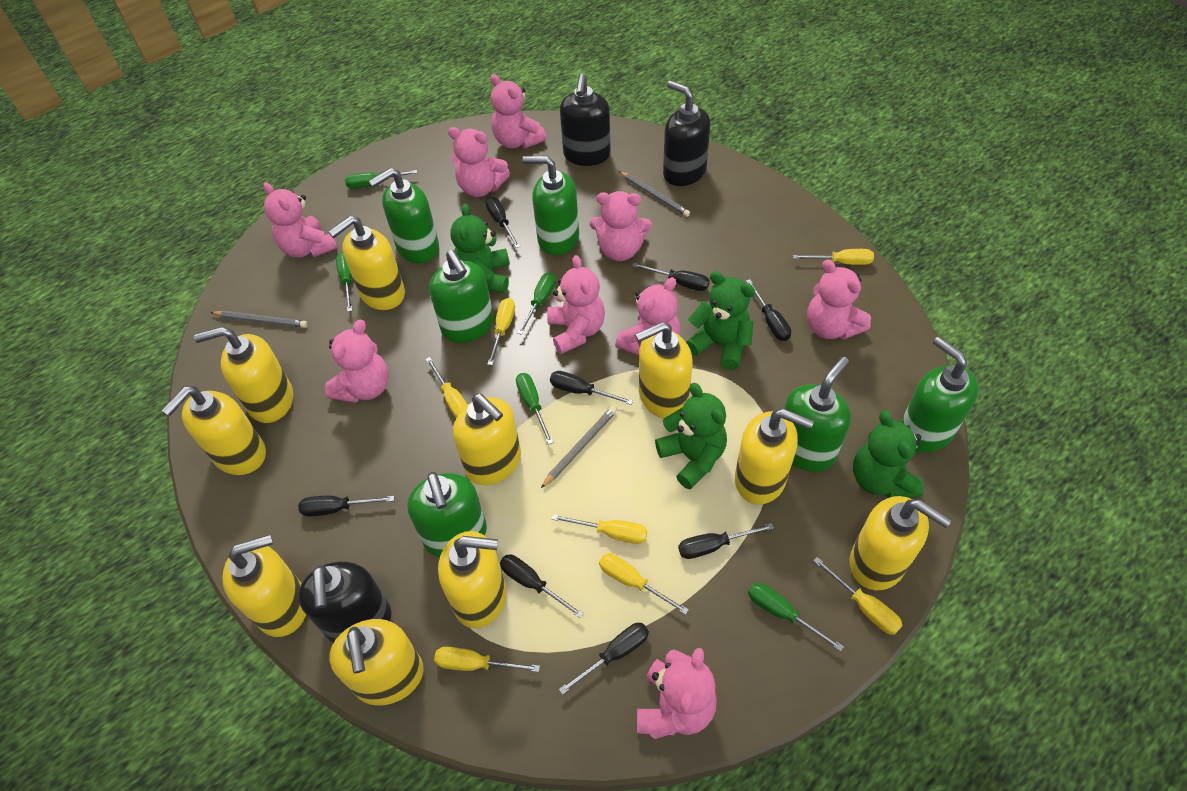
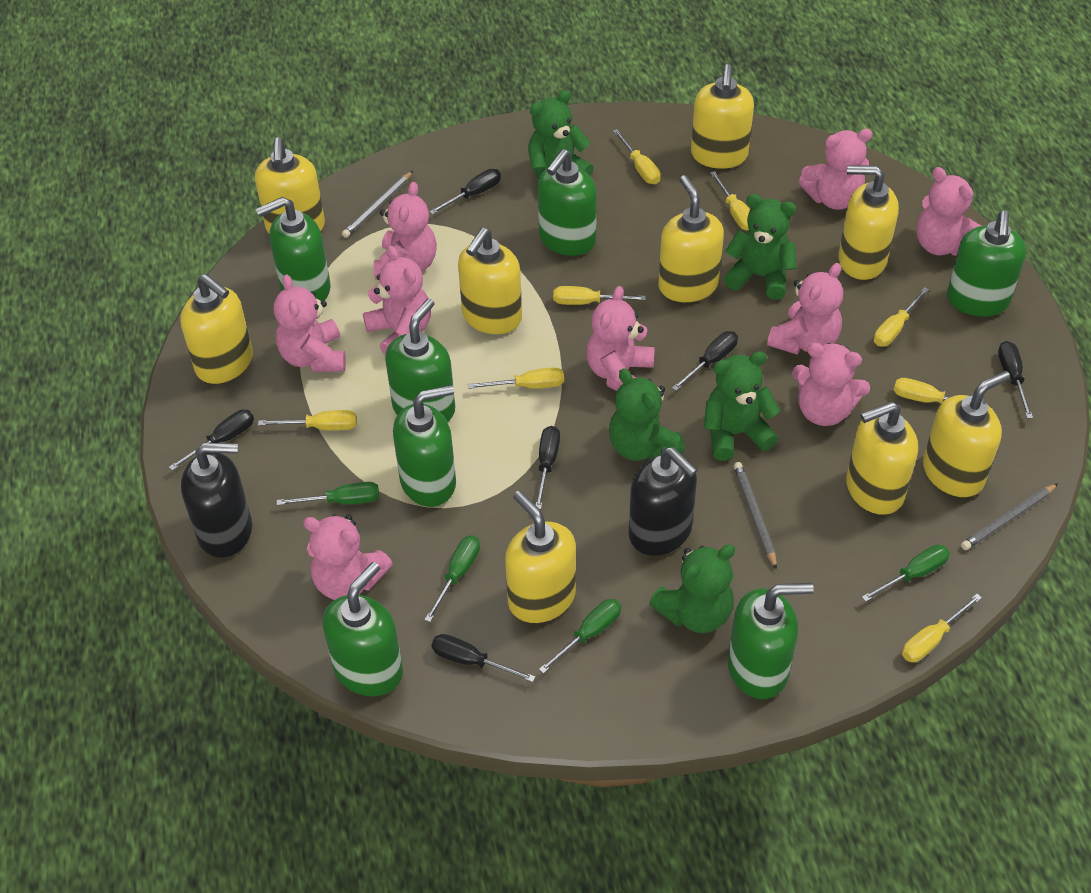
black screwdriver: [298,496,394,517] [486,197,520,248] [500,554,584,618] [550,371,633,405] [559,623,649,695] [633,263,710,291] [678,523,774,559] [746,279,791,341] = 8 -> [169,410,254,471] [429,169,501,215] [432,634,536,682] [536,426,560,509] [672,331,738,391] [998,341,1033,419] = 6
black soap dispenser: [298,561,391,643] [560,74,611,166] [663,81,710,186] = 3 -> [181,443,252,558] [629,447,697,556] = 2
green screwdriver: [336,252,352,312] [345,170,417,189] [516,373,553,445] [518,272,556,335] [748,583,844,652] = 5 -> [277,482,379,505] [424,535,480,622] [539,599,621,674] [862,545,950,602] = 4
green soap dispenser: [369,168,439,263] [407,472,487,557] [429,250,494,343] [523,156,579,255] [784,357,851,472] [900,337,979,453] = 6 -> [256,197,331,301] [323,562,403,696] [385,298,455,422] [393,385,456,507] [537,149,597,256] [728,583,814,699] [947,211,1026,317] = 7
green teddy bear: [450,204,510,293] [655,383,727,489] [686,271,755,370] [853,410,924,498] = 4 -> [528,90,594,180] [609,368,685,461] [649,544,735,633] [704,351,781,461] [724,194,797,300] = 5
yellow screwdriver: [426,357,467,418] [434,647,540,672] [487,298,515,365] [552,514,647,544] [599,553,689,615] [793,249,874,265] [814,557,903,635] = 7 -> [258,410,357,430] [468,367,564,389] [553,286,646,305] [613,129,661,184] [710,171,750,231] [874,287,930,347] [893,378,993,409] [902,594,982,662] = 8
yellow soap dispenser: [162,386,266,475] [194,327,293,423] [222,534,306,637] [329,216,405,310] [329,619,424,706] [438,531,506,628] [453,394,521,485] [635,322,693,418] [735,408,814,505] [850,496,952,590] = 10 -> [180,274,253,384] [255,137,325,233] [458,228,522,334] [505,490,576,623] [658,175,724,302] [691,64,754,169] [839,165,899,280] [846,401,918,515] [923,371,1010,497] = 9

